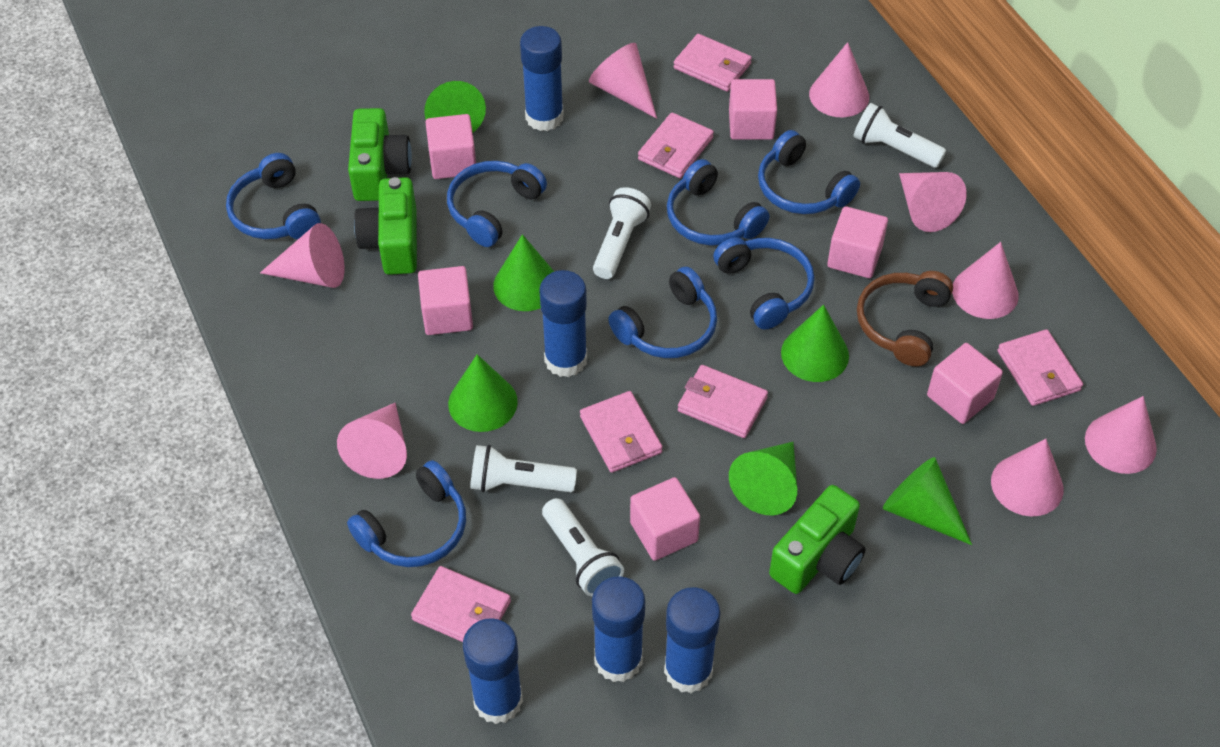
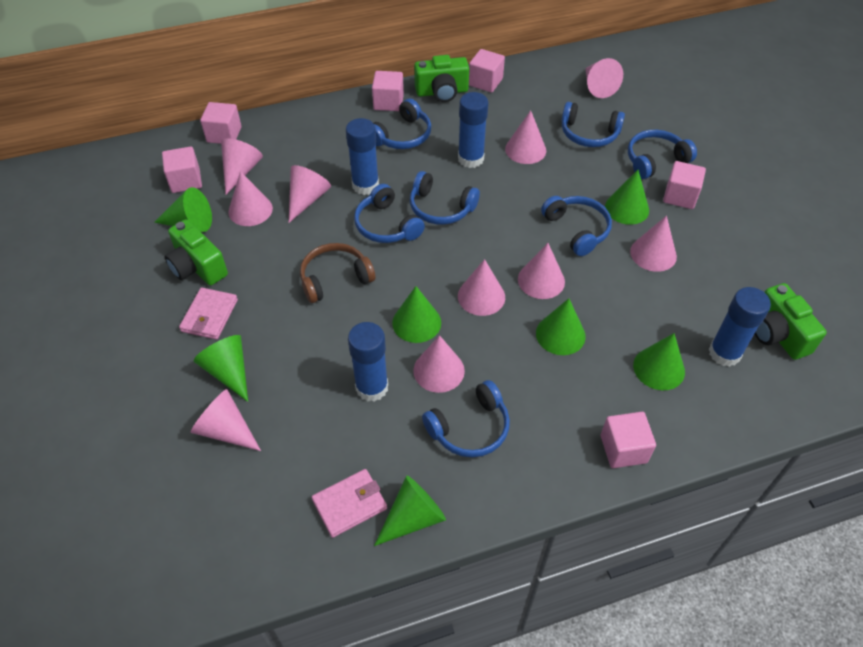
blue glue stick: [463,618,523,724] [520,26,564,131] [539,270,587,377] [592,576,645,682] [664,587,720,693] = 5 -> [345,118,379,195] [348,322,388,402] [458,92,489,168] [709,287,771,367] = 4
green cone: [424,81,486,132] [448,354,518,432] [493,234,554,311] [729,442,797,515] [781,305,849,382] [883,457,972,545] = 6 -> [154,187,212,232] [193,335,248,402] [374,475,446,546] [392,286,441,343] [536,298,586,355] [605,170,649,225] [633,333,685,390] = 7
pink cone: [260,223,345,288] [337,403,407,479] [589,43,657,119] [809,42,869,117] [899,172,967,232] [952,242,1019,319] [991,439,1063,516] [1085,396,1157,474] = 8 -> [191,389,261,451] [221,138,263,195] [228,171,273,226] [289,165,331,223] [413,335,465,393] [458,259,505,316] [505,110,546,164] [518,243,565,299] [586,58,623,98] [630,216,677,272] = 10
pink wallet: [411,566,511,642] [580,391,663,473] [638,113,714,178] [673,34,752,92] [678,365,768,438] [997,329,1083,406] = 6 -> [179,288,238,340] [312,469,387,538] = 2
white flashlight: [470,445,577,492] [542,498,624,596] [593,187,651,279] [854,103,946,168] = 4 -> none = 0

